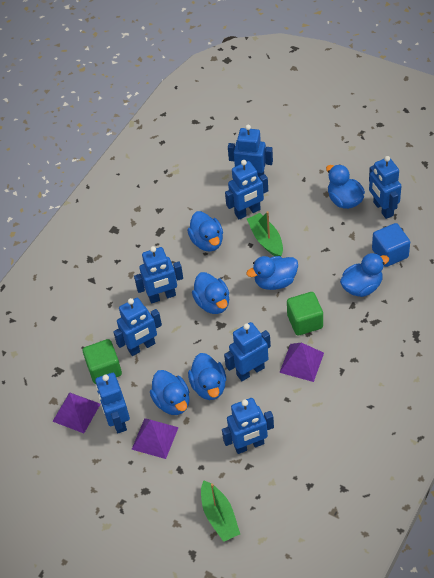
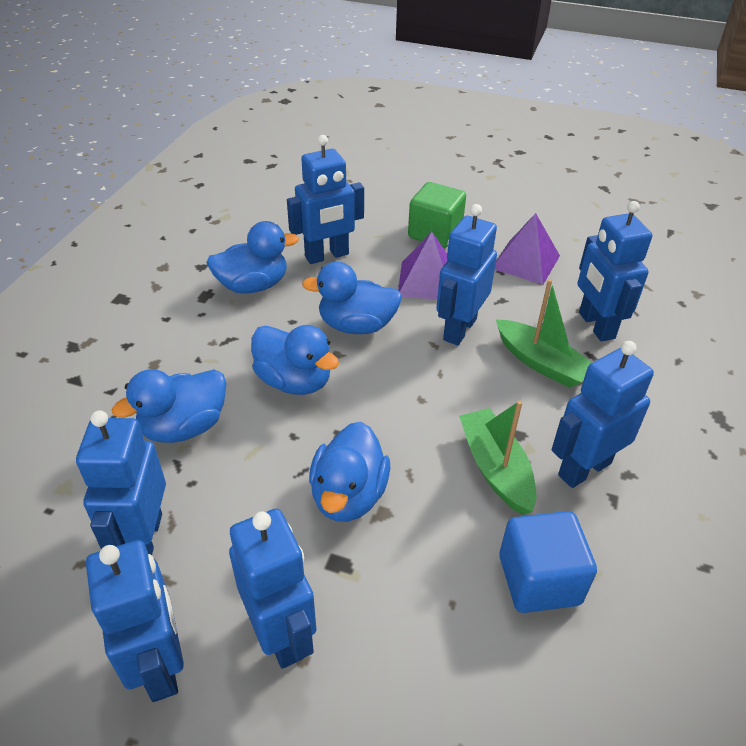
blue duck: [150,370,190,415] [187,211,223,252] [188,353,226,400] [192,272,229,314] [246,256,298,290] [326,164,365,209] [340,253,389,297] = 7 -> [112,369,227,443] [206,221,299,294] [251,325,339,395] [302,262,402,334] [309,422,390,522] = 5
blue robot: [95,373,130,433] [113,298,162,356] [134,246,183,304] [222,398,274,454] [224,322,271,381] [225,160,268,220] [228,124,273,177] [369,156,402,219] = 8 -> [76,410,166,555] [86,540,184,702] [229,508,317,669] [287,135,364,264] [436,204,497,345] [552,341,654,488] [578,201,652,342] = 7
green cube: [83,339,122,384] [287,292,323,336] = 2 -> [408,182,466,248] = 1
purple pyramid: [52,392,100,433] [131,418,179,459] [279,343,324,382] = 3 -> [398,232,448,300] [495,213,560,285] = 2

